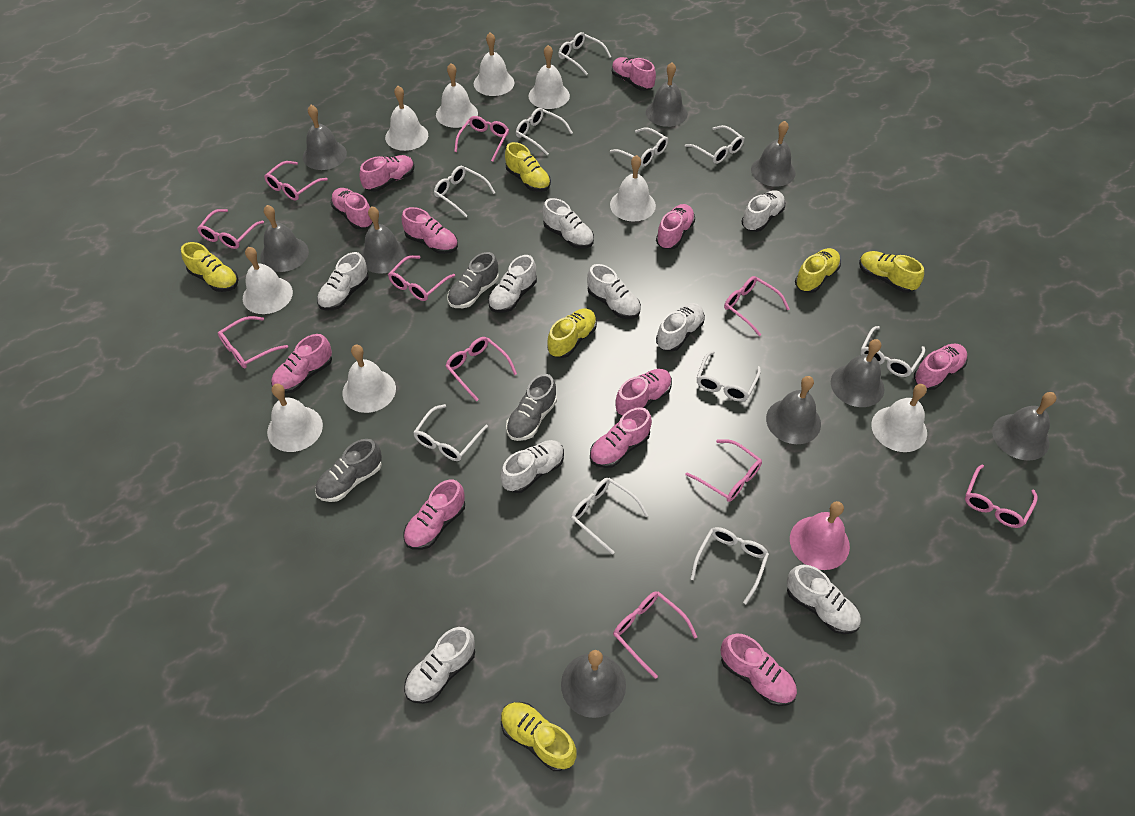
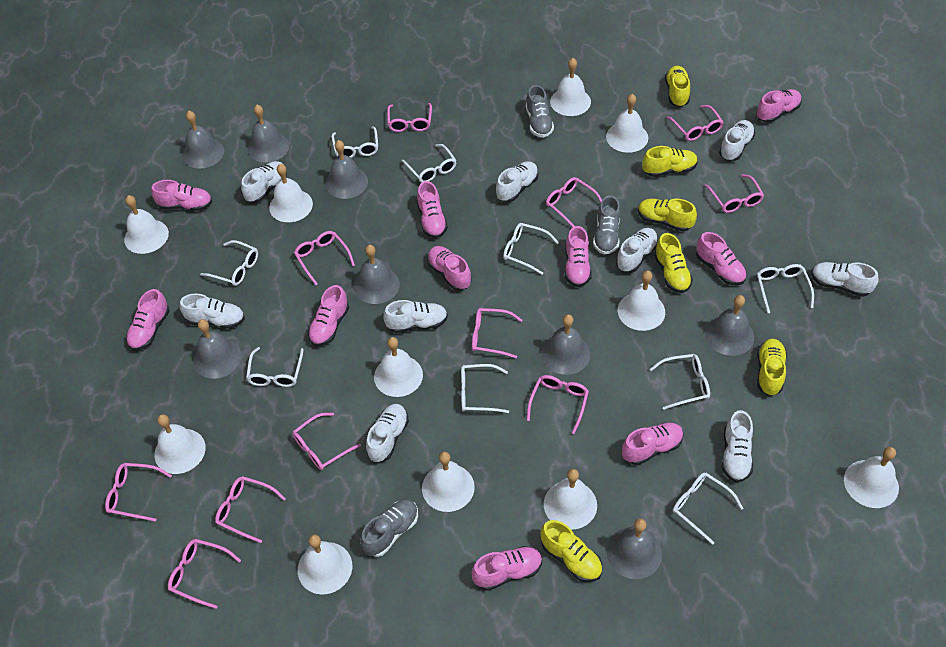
grey bell: [260,205,309,272] [303,105,347,170] [360,206,407,274] [561,650,626,718] [646,62,688,127] [751,121,796,187] [766,376,821,444] [831,339,884,407] [992,392,1057,461] = 9 -> [182,111,224,169] [193,319,241,379] [248,105,289,163] [325,140,368,199] [354,245,400,304] [541,314,590,375] [606,519,662,579] [705,295,754,356] = 8
pink bell: [790,501,850,570] = 1 -> none = 0
pink glasses: [197,209,264,249] [218,316,288,368] [264,161,328,201] [388,255,455,301] [446,337,517,402] [454,116,509,162] [613,591,697,679] [685,439,762,502] [724,276,789,336] [965,464,1038,528] = 10 -> [105,463,172,522] [168,539,241,609] [215,476,286,543] [292,413,361,470] [294,231,355,285] [387,103,432,132] [472,308,522,358] [527,375,589,434] [546,177,602,227] [667,105,724,141] [705,174,764,213] = 11
pink shoe: [271,334,332,393] [331,188,373,229] [359,155,414,192] [402,207,458,254] [404,479,465,550] [590,407,652,468] [612,57,656,91] [615,369,672,416] [656,204,695,249] [721,633,797,706] [914,343,968,390] = 11 -> [126,289,169,350] [151,180,212,211] [308,285,349,346] [417,181,448,238] [427,246,471,290] [471,546,542,591] [565,226,592,287] [622,423,684,465] [696,232,747,285] [756,89,802,122] = 10
white bell: [243,247,293,314] [267,384,323,452] [342,345,396,413] [385,86,428,151] [436,63,478,128] [474,32,515,96] [528,45,570,109] [610,155,656,222] [871,384,927,452] = 9 -> [124,195,169,254] [154,414,206,474] [269,164,313,222] [298,534,352,595] [374,337,423,397] [422,452,475,512] [544,469,597,529] [550,58,591,116] [606,94,648,153] [618,270,665,331] [844,447,899,508] = 11
white glasses: [413,404,488,461] [434,166,495,217] [516,108,573,155] [558,32,611,75] [571,478,649,554] [610,127,668,167] [685,125,744,164] [690,527,769,604] [696,351,761,401] [860,326,925,377] = 10 -> [200,240,258,286] [246,347,304,387] [331,126,378,158] [402,144,457,183] [461,364,509,413] [503,223,559,275] [650,354,710,410] [673,473,743,545] [757,264,814,313] = 9

